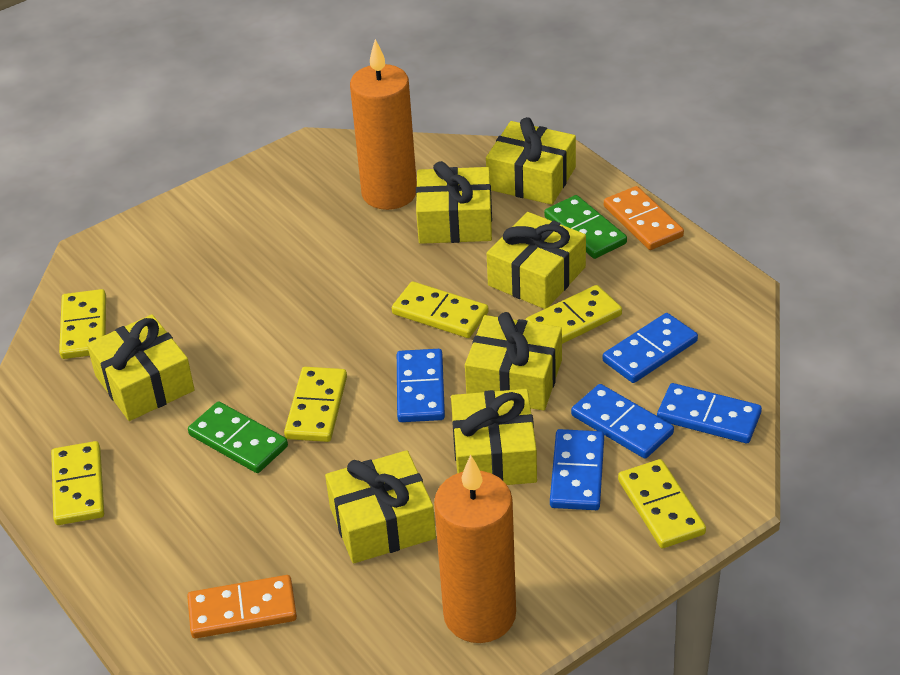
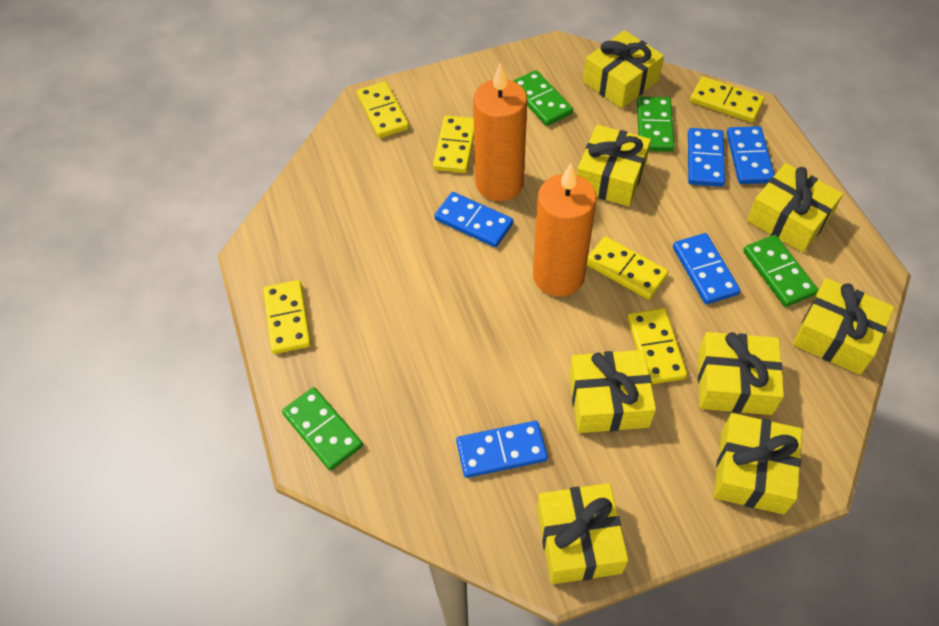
green domino: [188,401,288,473] [544,195,627,259] = 2 -> [282,387,363,471] [513,70,573,126] [637,97,674,152] [743,235,818,307] = 4
orange domino: [187,575,297,638] [604,186,684,250] = 2 -> none = 0
yellow gift: [87,315,195,421] [325,450,436,564] [416,161,492,244] [451,389,537,485] [465,312,562,411] [486,117,576,205] [487,212,586,309] = 7 -> [537,483,629,584] [569,350,656,433] [577,125,651,206] [583,30,664,109] [698,332,784,415] [713,413,802,514] [747,163,843,252] [793,278,894,375] = 8

